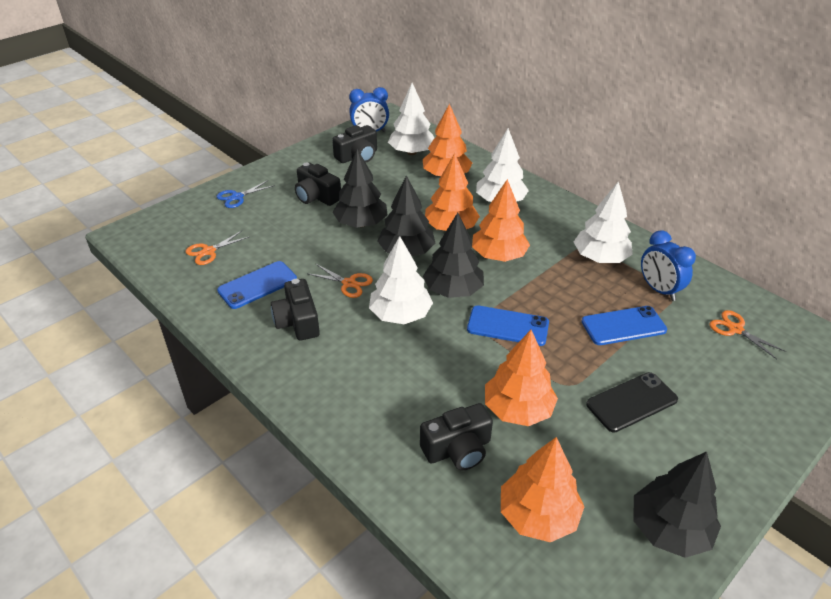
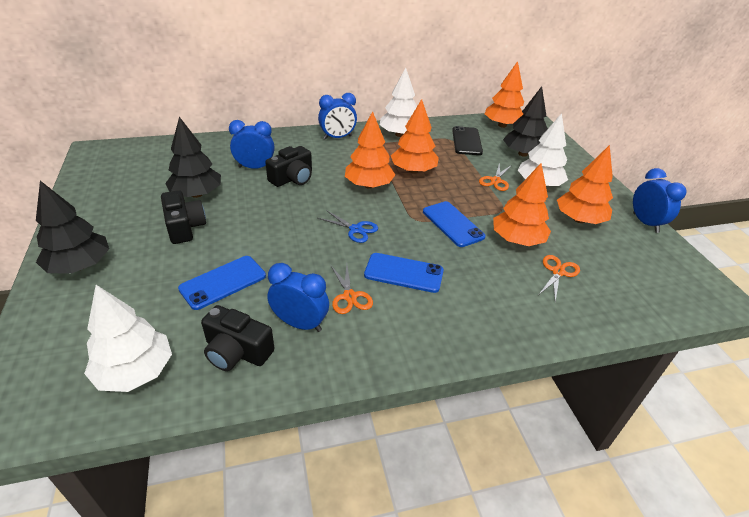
black camera: [271,279,320,341] [295,163,341,206] [332,125,377,163] [420,403,493,470] = 4 -> [161,190,206,244] [201,305,274,371] [265,146,312,187] = 3
black tree: [332,149,387,228] [377,175,435,256] [423,212,484,298] [633,451,721,558] = 4 -> [36,181,109,274] [165,117,221,198] [503,86,548,157] = 3
blue clock: [349,87,389,132] [641,230,696,301] = 2 -> [229,120,275,169] [267,263,329,332] [318,93,357,140] [633,168,687,233] = 4
white tree: [369,236,433,324] [388,83,434,155] [476,128,529,202] [574,181,633,263] = 4 -> [84,285,172,392] [380,68,417,137] [518,113,568,186] = 3

